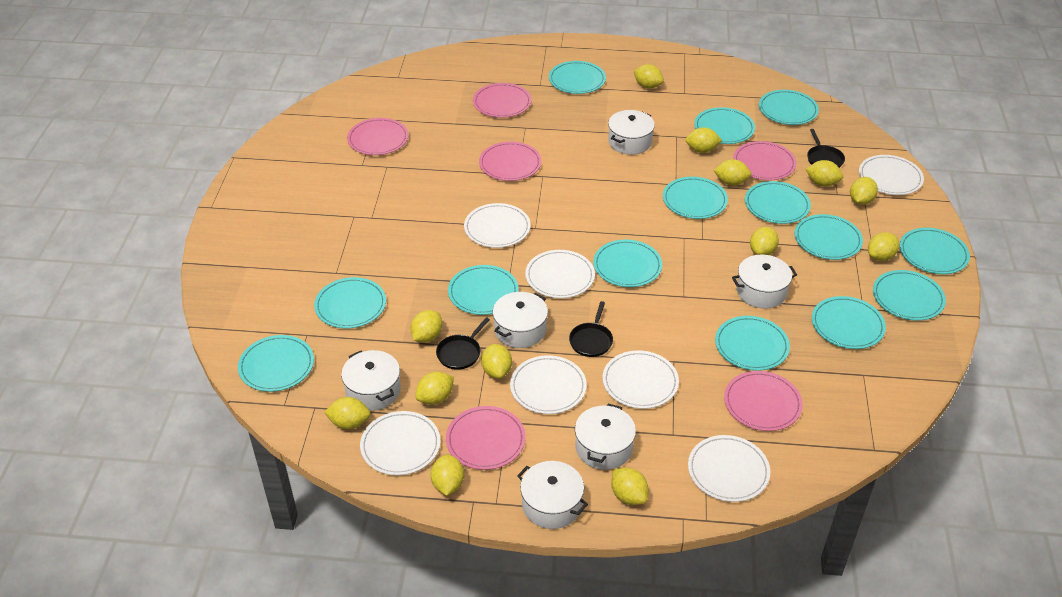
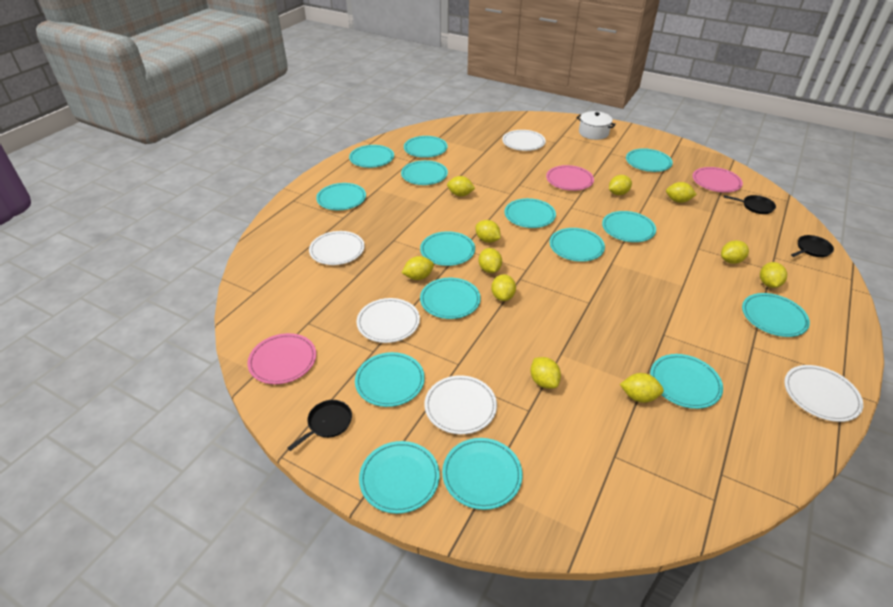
pink plate: [347,118,409,155] [446,406,526,470] [473,83,532,118] [479,142,542,181] [724,371,803,431] [733,141,796,181] = 6 -> [247,333,316,384] [546,165,594,191] [692,167,743,193] = 3
turquoise plate: [238,335,314,392] [314,277,386,329] [448,265,519,315] [549,61,606,94] [593,239,662,287] [663,177,728,219] [694,107,755,144] [715,316,790,371] [745,181,811,224] [759,90,819,125] [794,214,863,260] [812,296,886,349] [873,270,946,321] [899,228,970,274] = 14 -> [316,183,366,210] [349,145,394,168] [355,352,425,407] [359,441,440,514] [401,160,448,185] [404,136,448,158] [420,231,475,266] [420,278,481,319] [442,438,523,510] [504,198,556,228] [550,228,605,262] [602,211,656,242] [626,148,673,172] [650,354,723,409] [742,293,810,337] = 15
white plate: [360,411,441,475] [464,203,531,248] [510,355,587,414] [525,250,595,298] [603,350,679,409] [688,435,770,502] [859,155,924,195] = 7 -> [309,231,365,265] [357,298,420,343] [424,375,497,435] [502,130,546,151] [784,365,863,422] = 5
white pot: [341,350,401,411] [493,292,548,348] [517,461,588,529] [575,404,636,470] [608,110,655,155] [732,255,797,309] = 6 -> [577,111,616,140] = 1
yellow lemon: [324,397,370,429] [411,310,442,342] [415,372,454,405] [430,455,464,496] [481,344,512,379] [611,468,648,505] [634,64,664,89] [686,127,722,153] [713,159,751,186] [750,227,779,255] [806,160,843,187] [850,177,878,205] [868,232,899,261] = 13 -> [402,256,434,280] [447,176,475,196] [476,220,501,243] [479,248,502,273] [491,274,516,301] [530,357,561,389] [609,175,632,195] [620,373,664,403] [666,182,697,203] [721,240,749,264] [760,262,787,288] = 11

